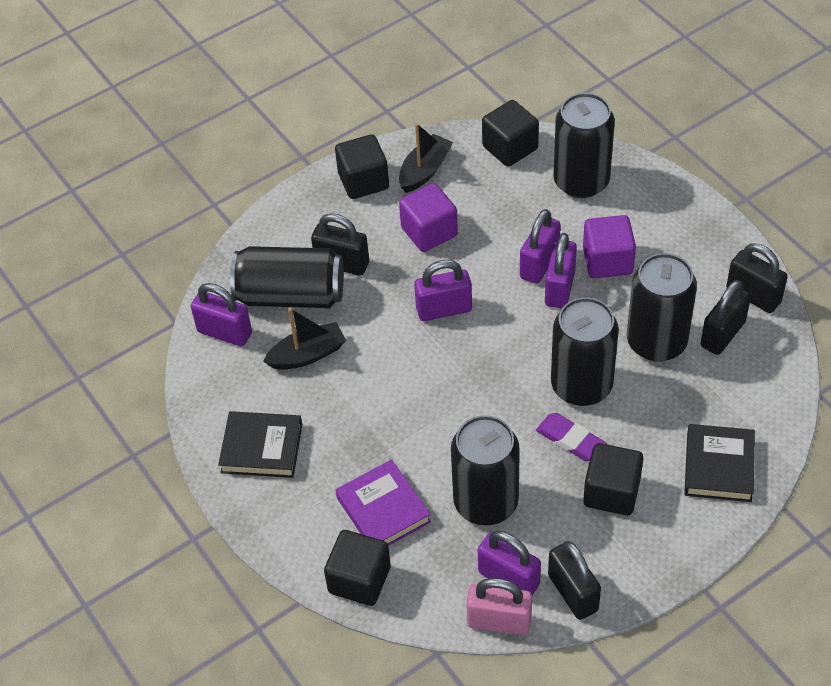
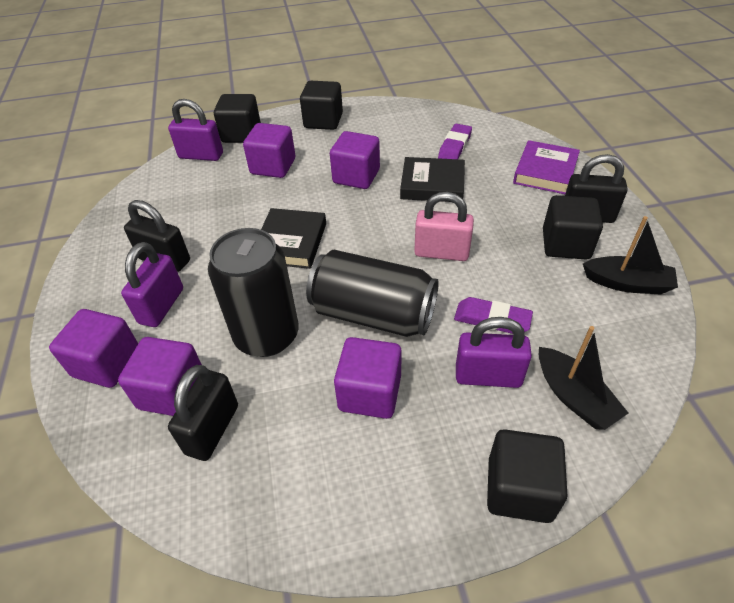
black can: [230,246,344,308] [451,415,520,526] [551,297,619,406] [553,93,615,198] [627,253,697,362] = 5 -> [208,228,299,357] [306,250,439,337] = 2
black padlock: [311,213,369,276] [548,541,601,620] [701,280,751,355] [726,243,788,313] = 4 -> [124,200,190,272] [168,365,238,461] [565,154,628,223] = 3
purple cube: [399,183,458,252] [583,215,636,278] = 2 -> [49,309,138,388] [118,337,202,416] [243,123,295,178] [330,131,380,189] [334,337,402,419] = 5
purple eraser: [536,413,607,461] = 1 -> [438,124,472,159] [454,297,533,334] = 2
purple padlock: [191,283,252,346] [414,260,472,321] [478,531,541,595] [520,209,561,284] [545,233,577,309] = 5 -> [121,242,183,327] [168,99,223,161] [456,317,532,388] = 3

